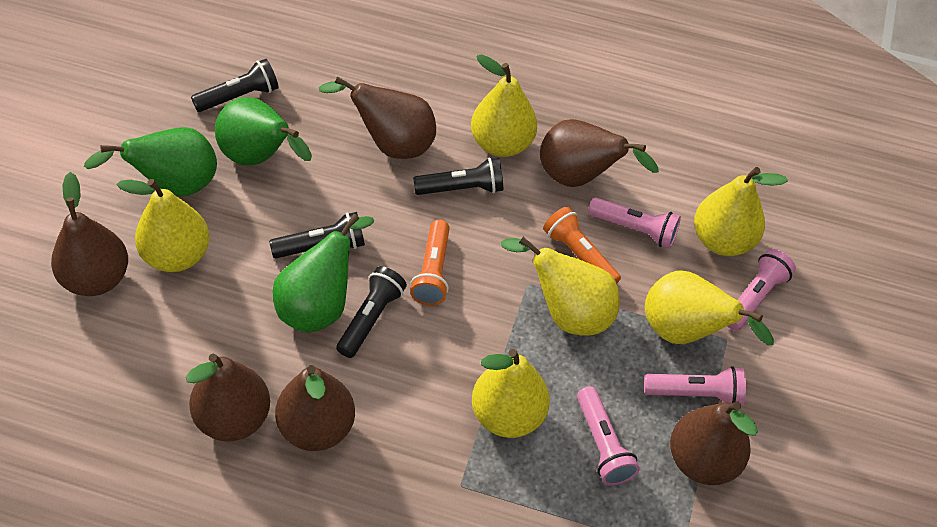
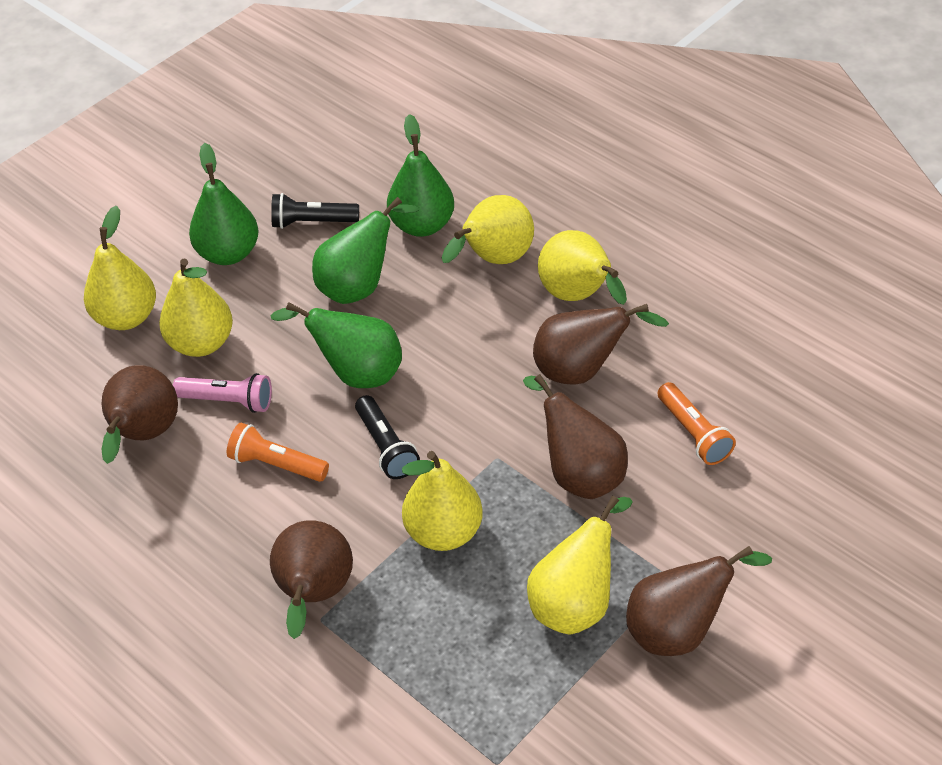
black flashlight: [191,59,279,112] [269,212,365,258] [336,266,407,358] [413,158,503,195] = 4 -> [271,193,359,229] [355,395,420,479] = 2
brown pear: [51,172,128,296] [186,354,270,441] [275,365,355,451] [319,76,436,159] [540,119,659,187] [670,401,758,485] = 6 -> [101,365,178,464] [270,520,353,639] [523,374,628,499] [533,304,669,385] [626,546,772,656] = 5
green pear: [84,127,217,197] [215,97,312,165] [272,214,374,333] = 3 -> [189,143,259,265] [270,302,402,388] [312,197,419,304] [387,114,454,237] = 4
pink flashlight: [577,386,640,486] [588,197,681,248] [644,366,746,405] [727,249,796,331] = 4 -> [173,373,272,413] = 1

